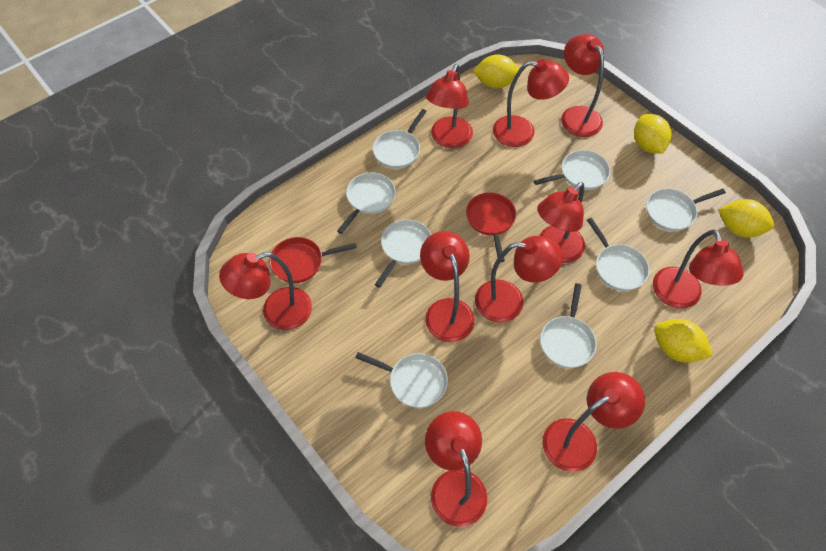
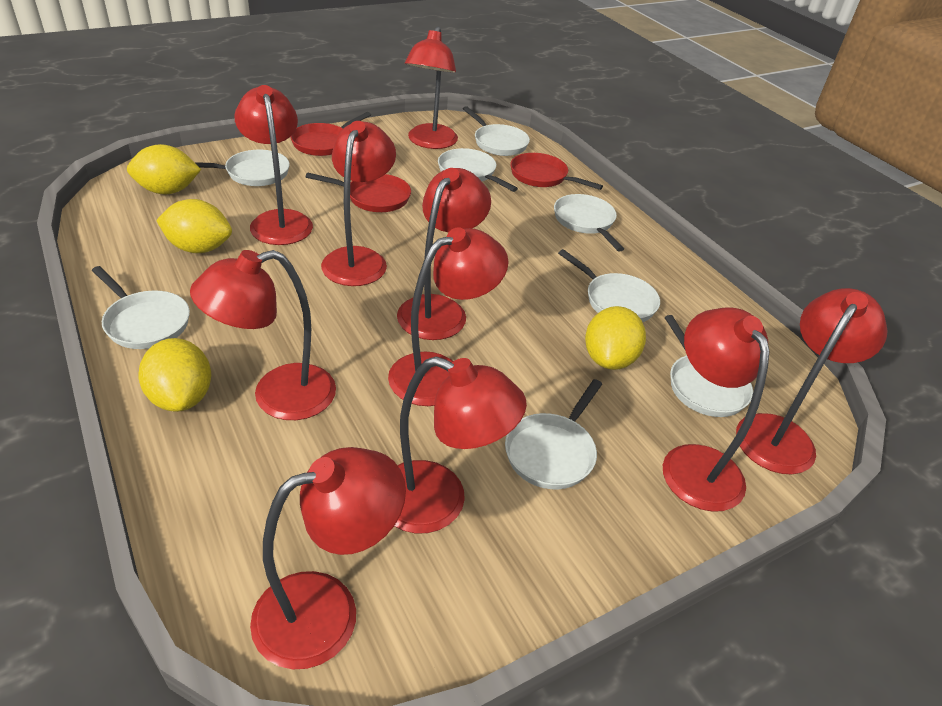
red pan: [269,237,357,283] [466,193,516,262] = 2 -> [290,112,371,156] [306,173,411,212] [510,153,603,190] = 3

